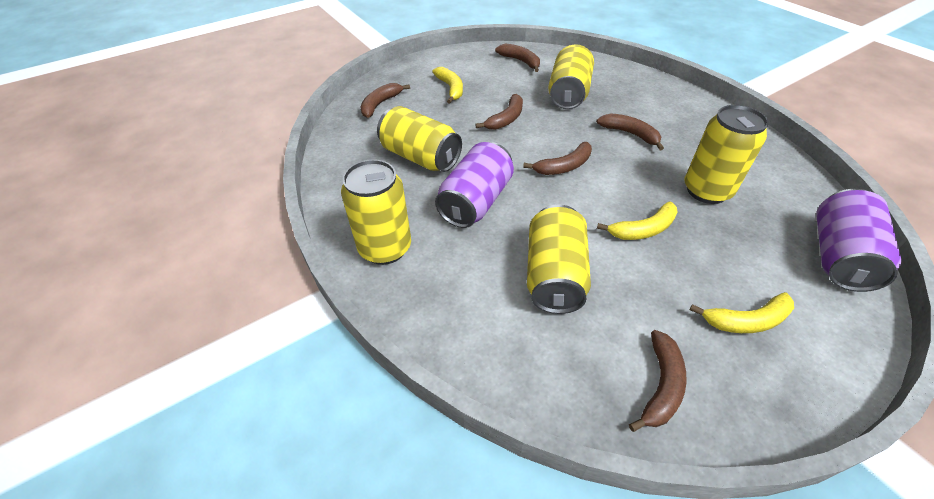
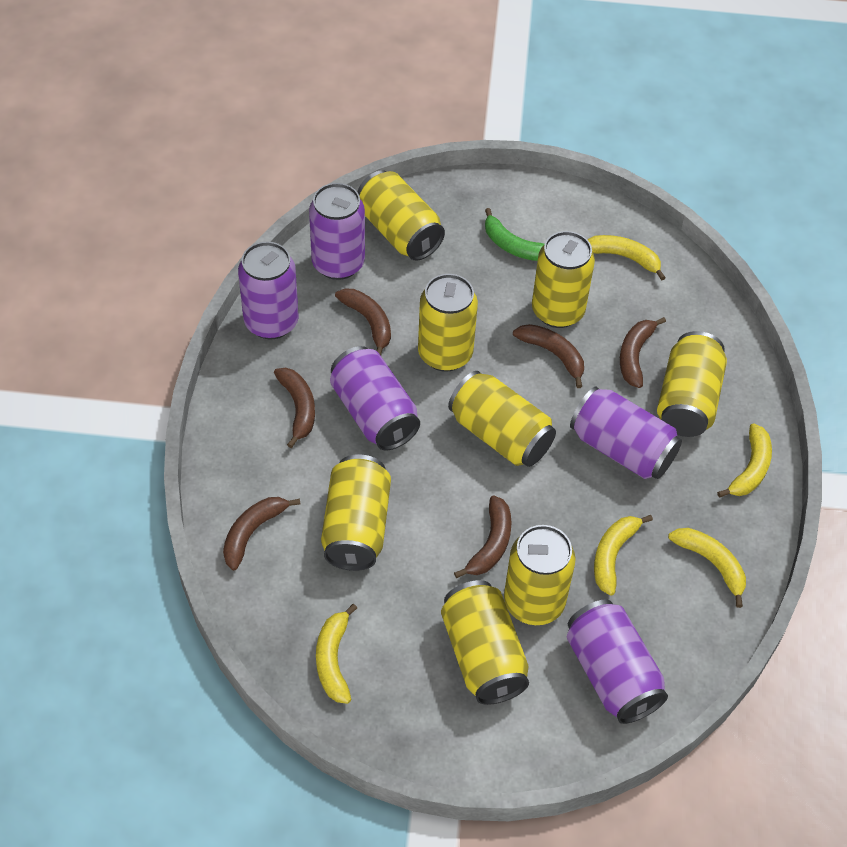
green banana: none = 0 -> [485,208,544,261] = 1
purple can: [435,142,514,228] [817,189,902,292] = 2 -> [238,242,299,339] [309,183,365,280] [330,346,420,450] [567,599,668,724] [570,386,682,479] = 5
yellow banana: [432,67,463,104] [597,202,678,240] [690,292,794,333] = 3 -> [316,604,357,704] [587,235,666,281] [594,515,653,595] [668,528,746,608] [717,423,772,498] = 5
yellow can: [341,159,411,265] [377,106,462,172] [527,204,591,314] [548,44,594,109] [684,105,769,204] = 5 -> [321,454,391,571] [358,170,445,261] [418,274,478,372] [441,580,529,705] [448,371,556,467] [504,525,576,625] [532,231,595,328] [657,331,727,437] = 8

